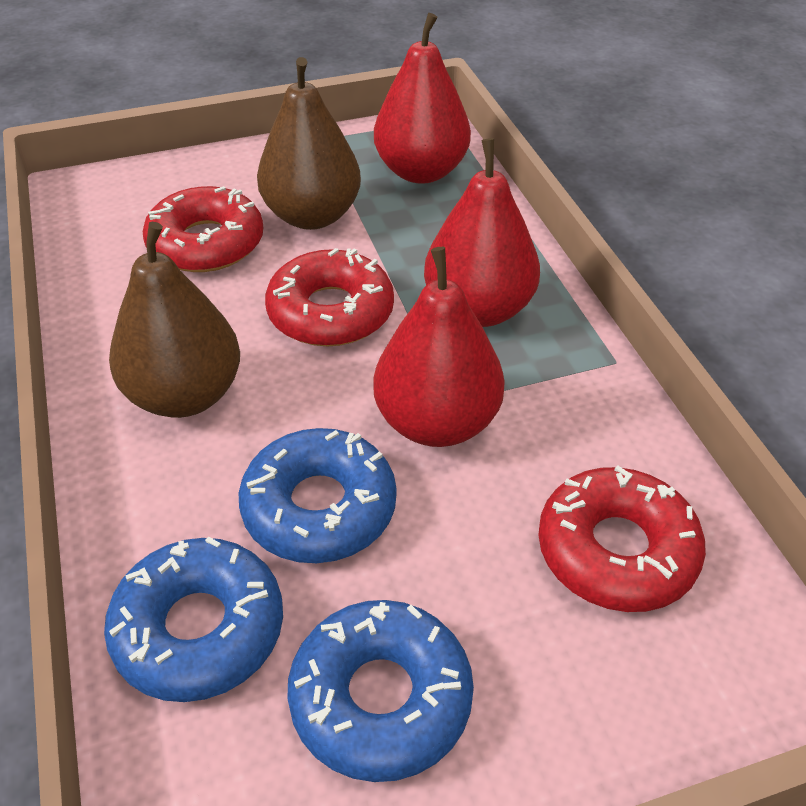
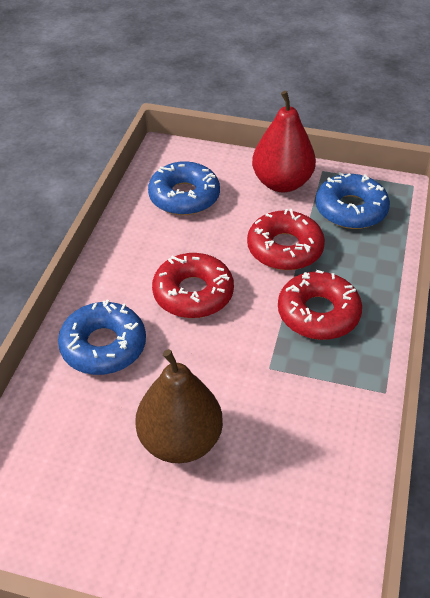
brown pear: [109,222,240,418] [257,57,361,230] = 2 -> [135,349,223,463] = 1
red pear: [373,247,505,447] [374,13,471,184] [424,138,540,327] = 3 -> [252,91,316,192] = 1

